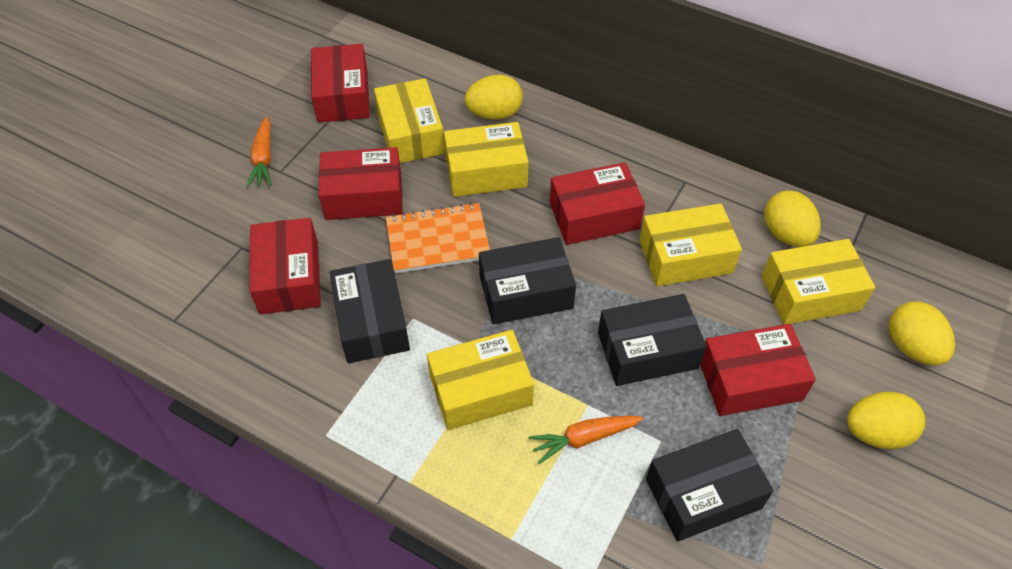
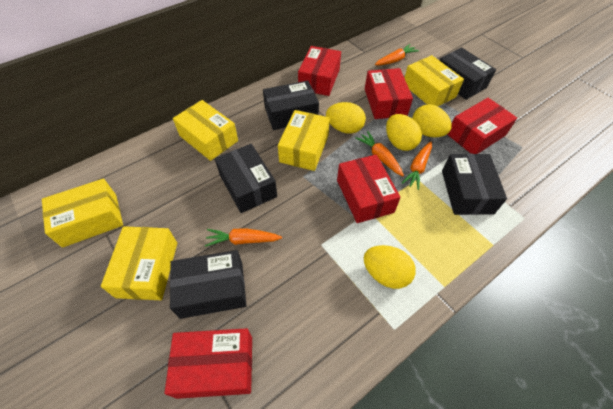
black box: [329,259,410,363] [479,237,576,324] [598,294,707,386] [646,429,774,542] = 4 -> [170,250,247,319] [215,144,277,213] [263,80,319,130] [439,47,496,100] [442,154,507,215] = 5
orange carrot: [246,117,272,188] [529,416,643,464] = 2 -> [205,228,282,247] [356,131,404,176] [375,44,419,65] [402,141,432,190] = 4
orange notebook: [386,202,490,273] = 1 -> none = 0

